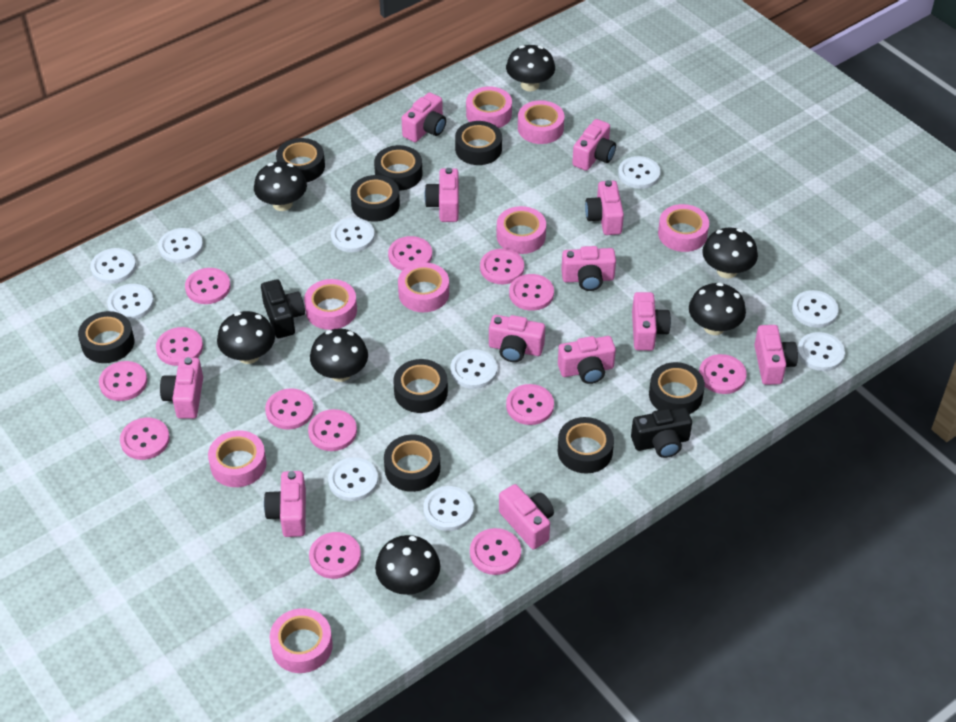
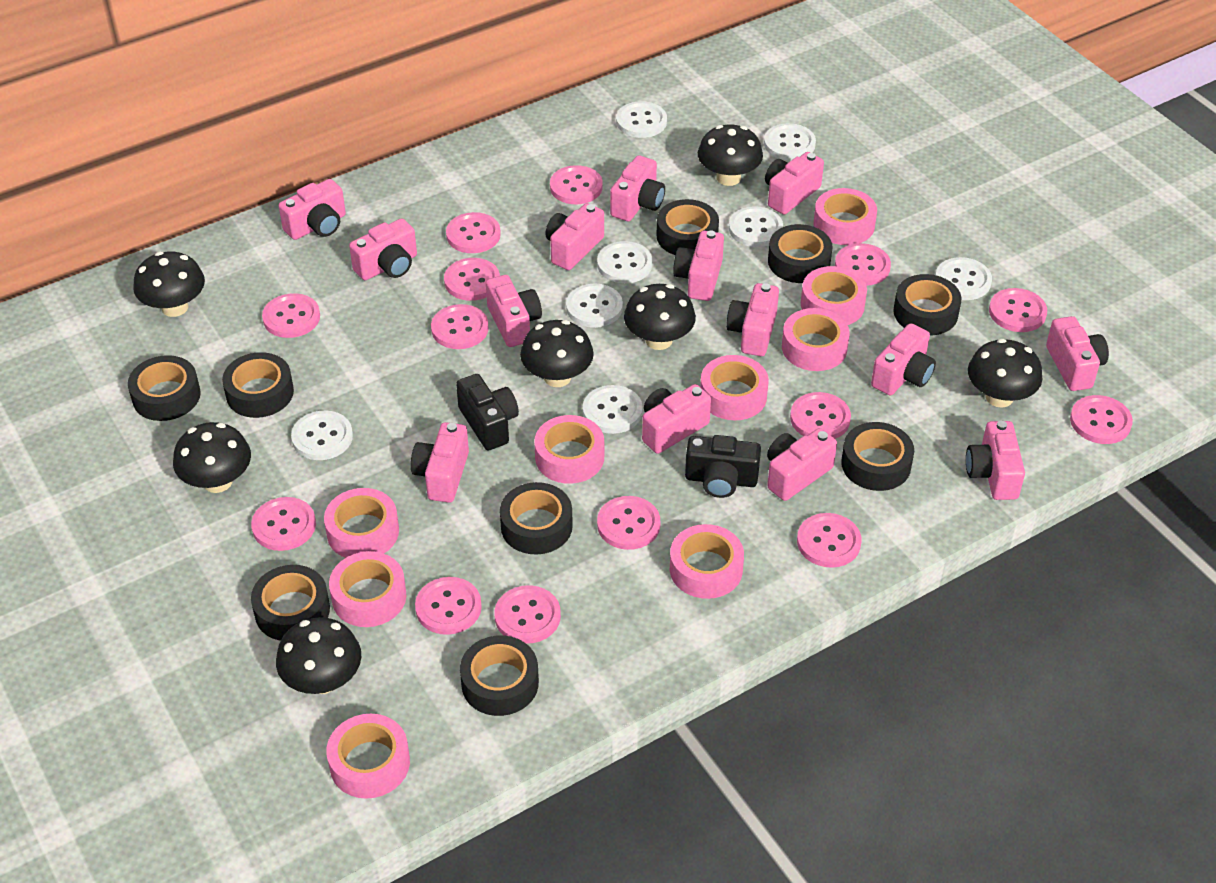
pink button: [99,361,147,401] [120,418,170,460] [156,327,203,366] [185,268,231,304] [265,388,314,430] [308,409,357,451] [309,532,361,579] [388,236,432,271] [470,528,521,575] [480,249,524,284] [506,384,554,425] [509,274,554,311] [699,354,747,394] = 13 -> [251,497,316,551] [262,293,320,338] [415,577,482,635] [431,304,489,349] [444,258,500,301] [446,212,501,253] [494,585,561,644] [550,165,603,204] [597,496,660,550] [790,392,851,439] [797,513,861,568] [835,243,891,286] [989,288,1047,332] [1070,395,1133,444] = 14
pink camera: [160,357,203,419] [264,471,306,537] [402,92,446,142] [424,168,459,222] [489,315,545,362] [499,484,554,549] [558,336,616,384] [561,246,616,291] [572,119,616,171] [585,180,624,235] [632,292,671,351] [754,325,798,385] = 12 -> [279,179,346,240] [349,218,417,280] [411,422,469,503] [486,275,542,347] [545,203,604,270] [610,155,665,221] [642,384,711,454] [673,230,724,301] [726,283,779,356] [765,152,824,215] [767,428,837,501] [871,323,936,396] [966,420,1025,500] [1046,316,1109,391] = 14
pink tape: [208,430,266,487] [270,608,333,673] [304,279,357,330] [398,262,449,312] [466,86,512,128] [497,206,546,254] [518,100,564,144] [658,204,709,252] = 8 -> [324,488,399,558] [326,714,410,799] [329,551,406,627] [534,415,604,484] [670,524,744,599] [700,355,769,420] [782,308,850,371] [801,266,867,325] [814,188,877,245] = 9
white button: [91,248,136,284] [107,284,154,321] [158,228,203,263] [328,457,378,501] [331,218,375,252] [423,486,474,531] [450,349,497,389] [618,156,661,189] [792,290,838,328] [798,332,845,371] = 10 -> [291,411,353,460] [566,284,623,328] [583,385,643,434] [597,241,652,283] [616,101,667,138] [729,206,783,247] [764,123,816,161] [936,257,992,300] = 8

